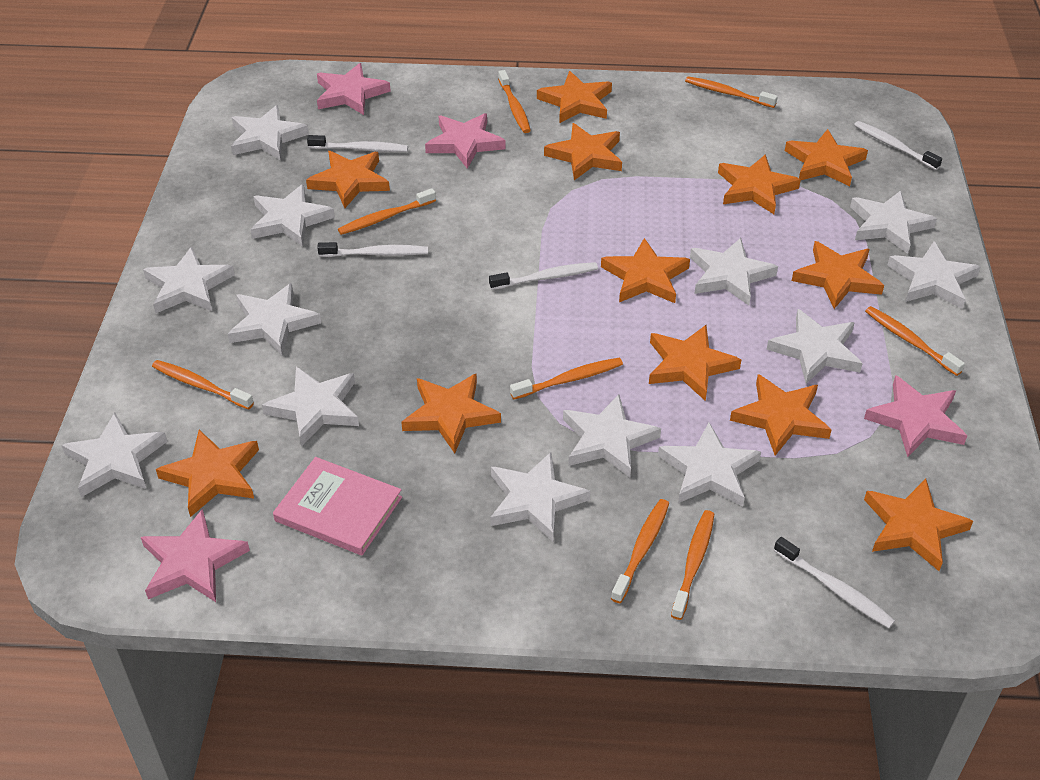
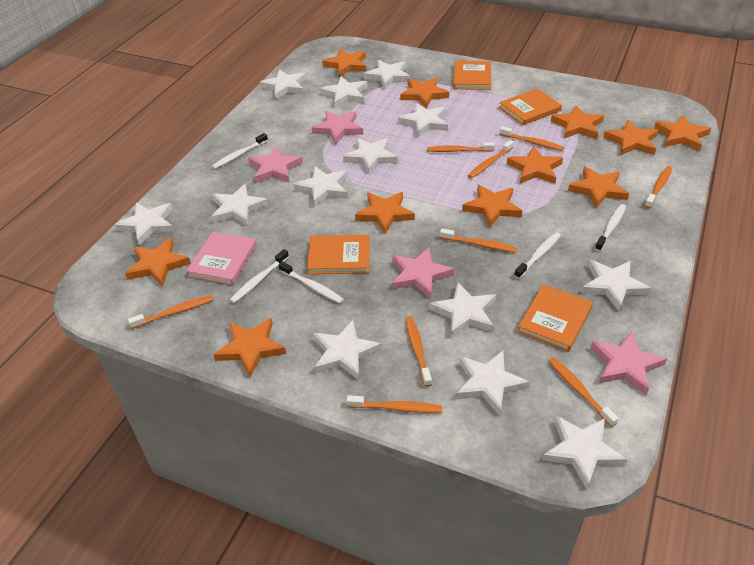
orange book: none = 0 -> [307,235,370,274] [453,61,491,90] [499,88,562,125] [517,284,593,352] = 4
orange star: [156,430,259,517] [306,151,390,208] [401,373,501,453] [537,71,612,123] [544,123,622,180] [601,238,690,303] [649,325,741,401] [718,154,801,214] [730,374,832,455] [785,129,868,186] [792,241,884,309] [864,478,973,571] = 12 -> [125,237,191,287] [214,318,286,377] [322,49,366,77] [355,192,415,234] [400,77,449,108] [462,185,522,228] [507,146,563,184] [551,105,604,139] [568,167,629,208] [603,120,658,155] [654,115,711,151] = 11
orange toothbrush: [152,360,254,410] [338,188,436,235] [498,70,531,133] [510,358,623,399] [611,499,669,603] [671,510,714,620] [685,76,778,108] [865,306,965,376] = 8 -> [128,295,213,329] [347,395,442,413] [406,316,432,387] [427,142,495,152] [440,229,517,253] [468,140,514,178] [499,126,564,151] [548,357,618,427] [645,166,672,208] = 9

